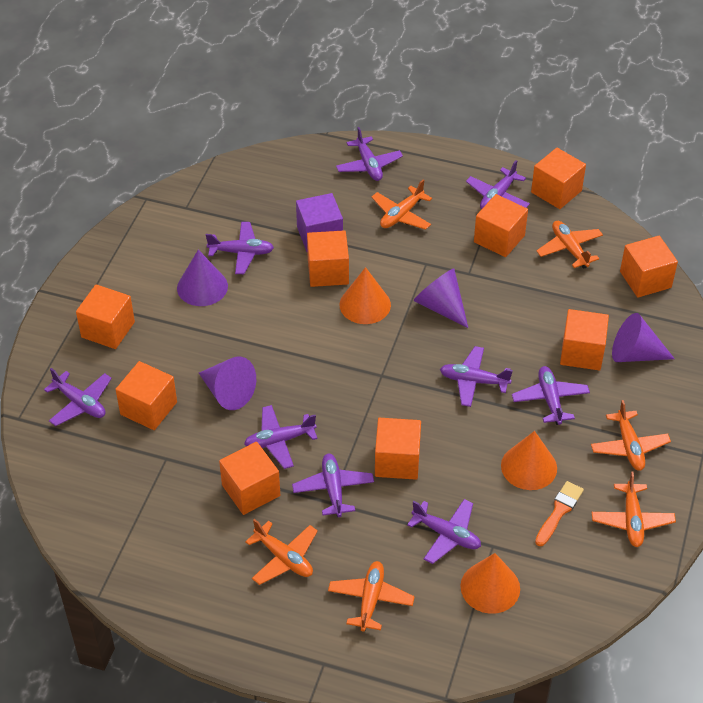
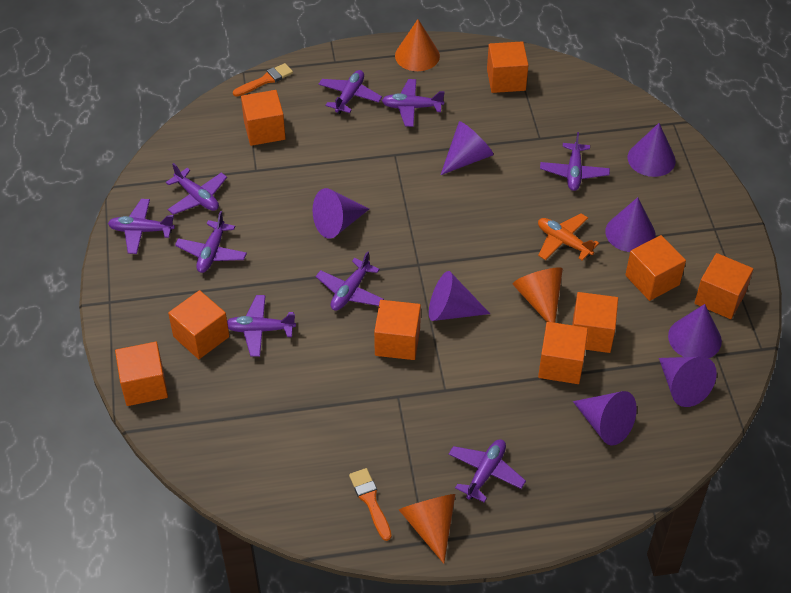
orange brush: [535,481,584,546] = 1 -> [233,63,293,97] [349,468,392,541] = 2
orange plane: [245,519,318,585] [328,561,415,632] [372,180,432,230] [536,221,603,269] [591,400,671,471] [592,471,676,547] = 6 -> [538,214,599,261] = 1
purple cone: [177,250,228,306] [199,357,256,410] [414,268,468,328] [612,313,675,362] = 4 -> [312,188,369,239] [429,271,490,321] [441,121,494,175] [573,391,637,445] [605,197,656,252] [628,123,676,177] [659,357,717,407] [668,304,722,358] = 8
purple cube: [296,193,343,252] = 1 -> none = 0

